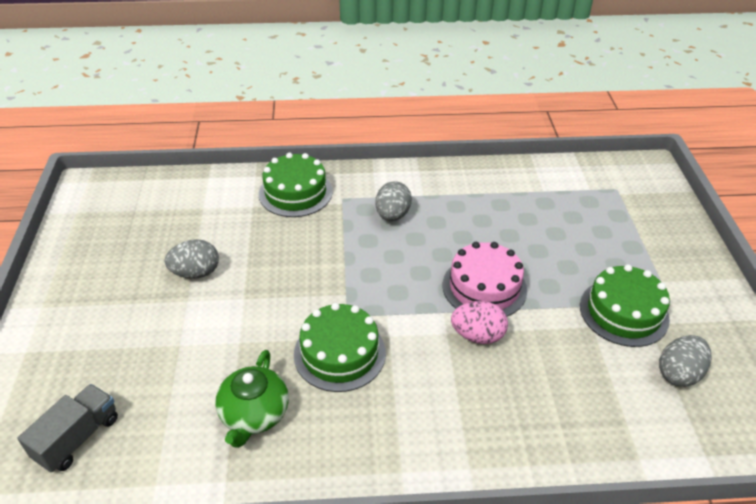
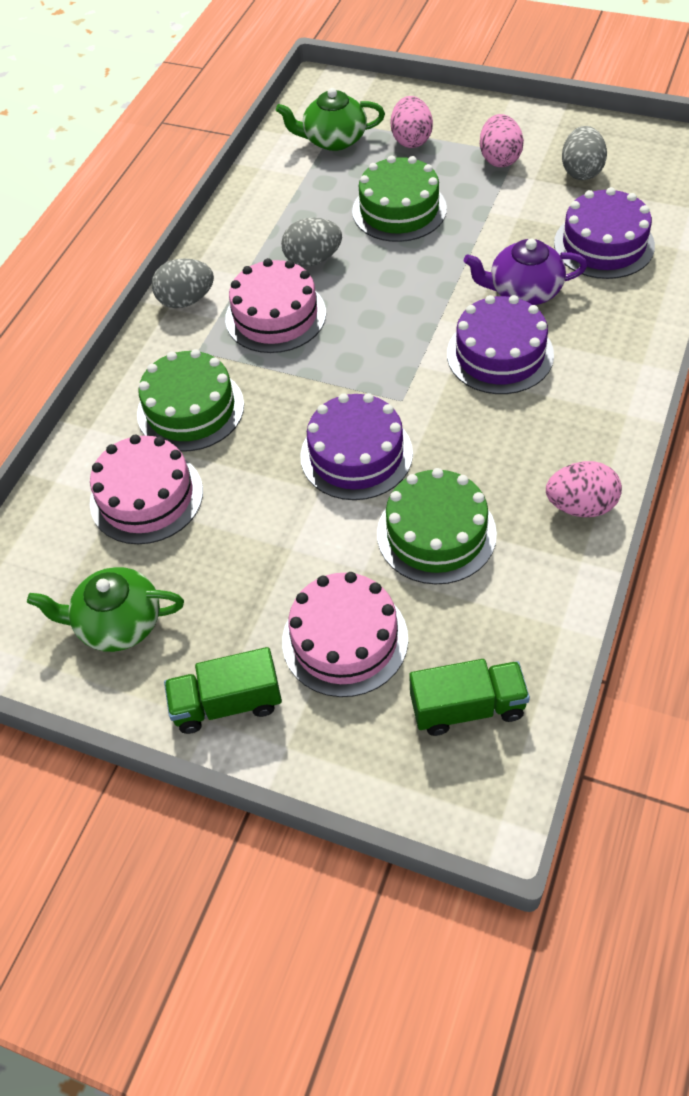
green teapot: [215,350,289,448] = 1 -> [27,567,184,652] [276,88,385,151] = 2
green truck: none = 0 -> [164,647,282,734] [409,659,530,736] = 2
grey truck: [17,384,118,473] = 1 -> none = 0
pink cake: [443,242,527,317] = 1 -> [90,435,203,544] [225,258,326,353] [282,572,408,697] = 3
pink egg: [451,301,508,344] = 1 -> [391,96,433,148] [480,114,524,167] [546,461,622,517] = 3
purple cake: none = 0 -> [300,393,413,500] [447,295,554,394] [554,187,655,279] = 3
purple teapot: none = 0 -> [464,239,587,305] = 1

